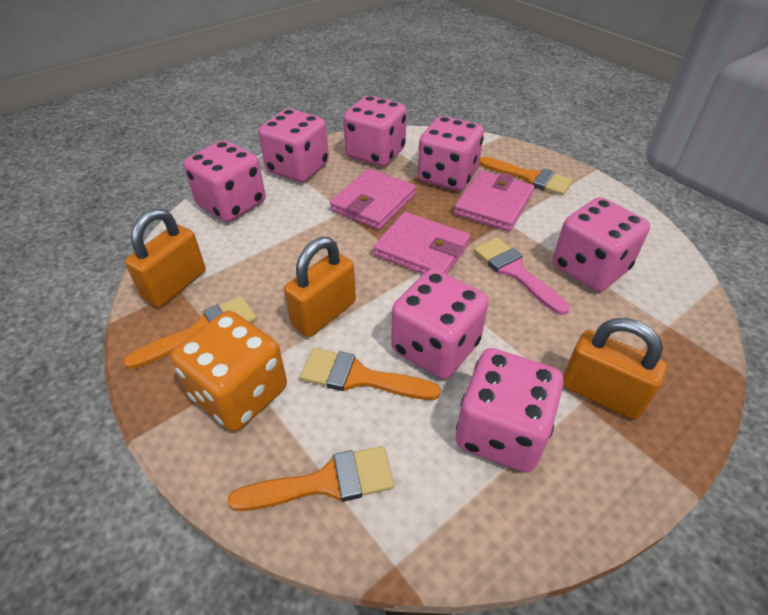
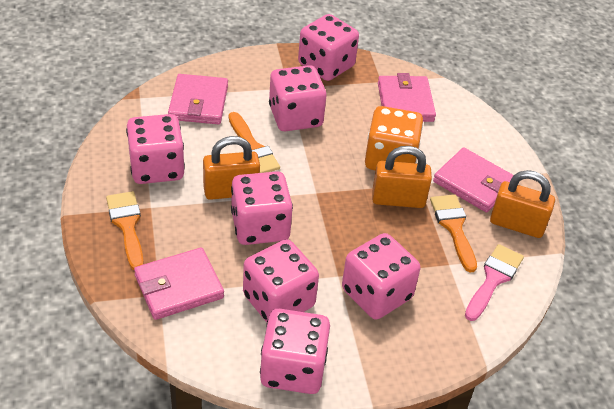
orange brush: [123,296,257,369] [228,446,394,511] [300,348,441,400] [479,157,573,196] = 4 -> [106,191,144,270] [229,112,280,173] [430,195,477,272] = 3
pink wallet: [330,169,416,230] [374,212,470,274] [454,170,534,231] = 3 -> [134,247,224,320] [168,74,228,124] [378,73,436,122] [433,147,514,213] = 4

